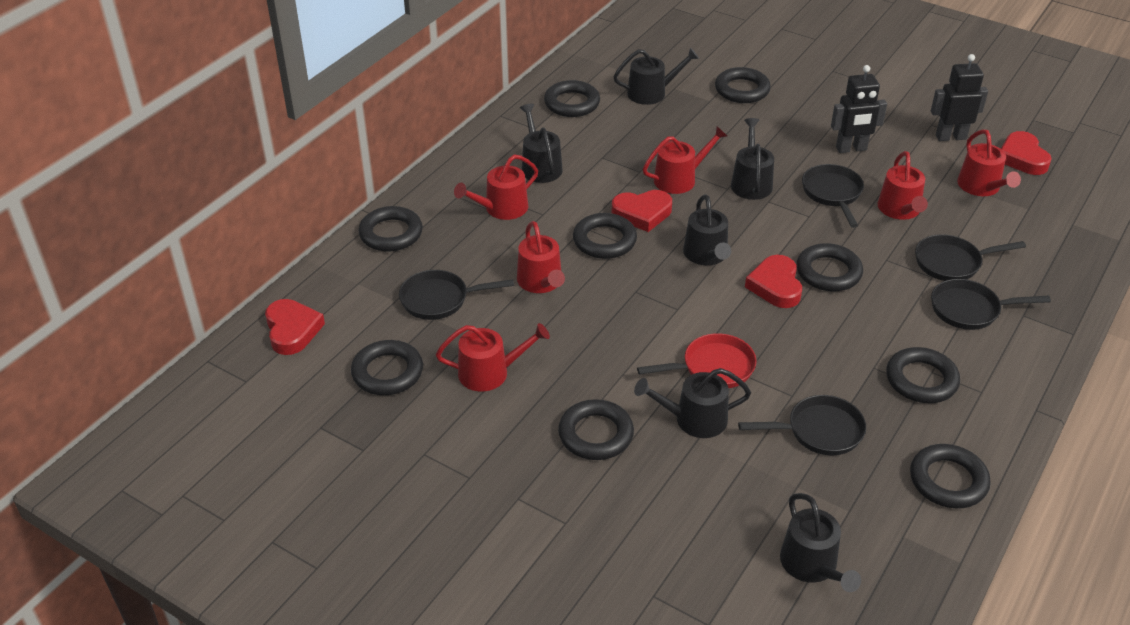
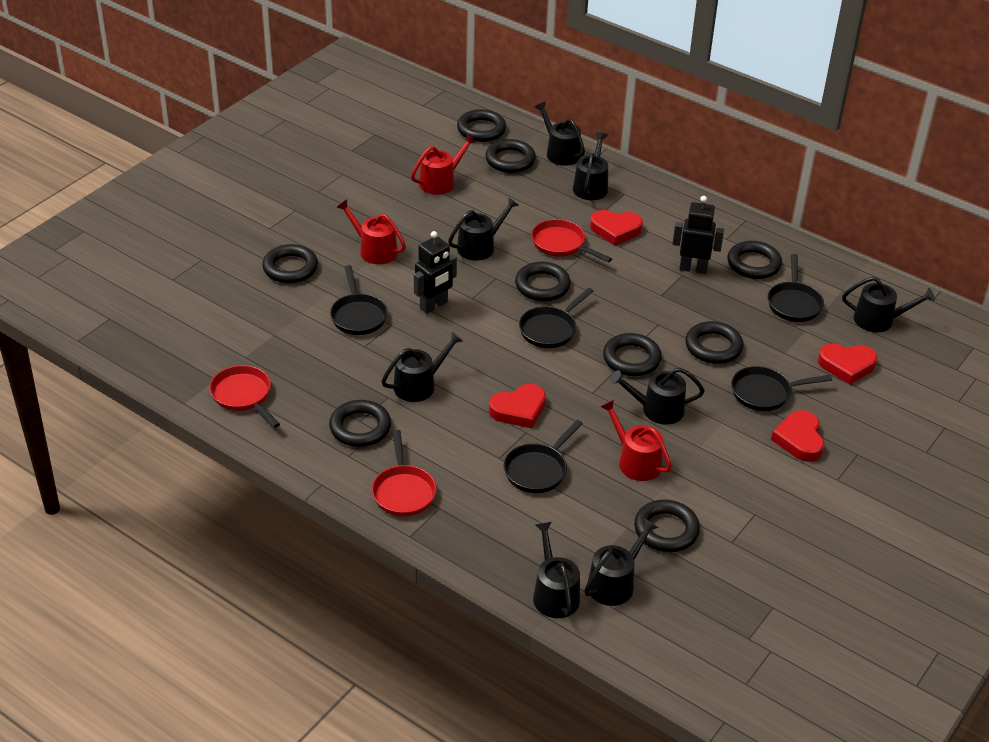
black watering can: [520,104,563,183] [613,48,699,105] [634,368,751,438] [683,194,731,265] [731,118,774,200] [780,493,861,592] = 6 -> [381,332,463,402] [448,197,519,261] [533,522,580,618] [535,102,585,166] [573,132,608,200] [584,518,659,606] [610,367,705,425] [842,277,935,332] = 8
red pan: [637,333,757,388] = 1 -> [210,365,280,428] [372,430,436,516] [531,219,612,263] = 3
red watering can: [436,323,550,391] [454,155,538,220] [517,221,565,293] [643,126,727,194] [877,151,928,220] [957,129,1021,196] = 6 -> [337,199,406,264] [411,134,477,195] [600,399,672,481] = 3

